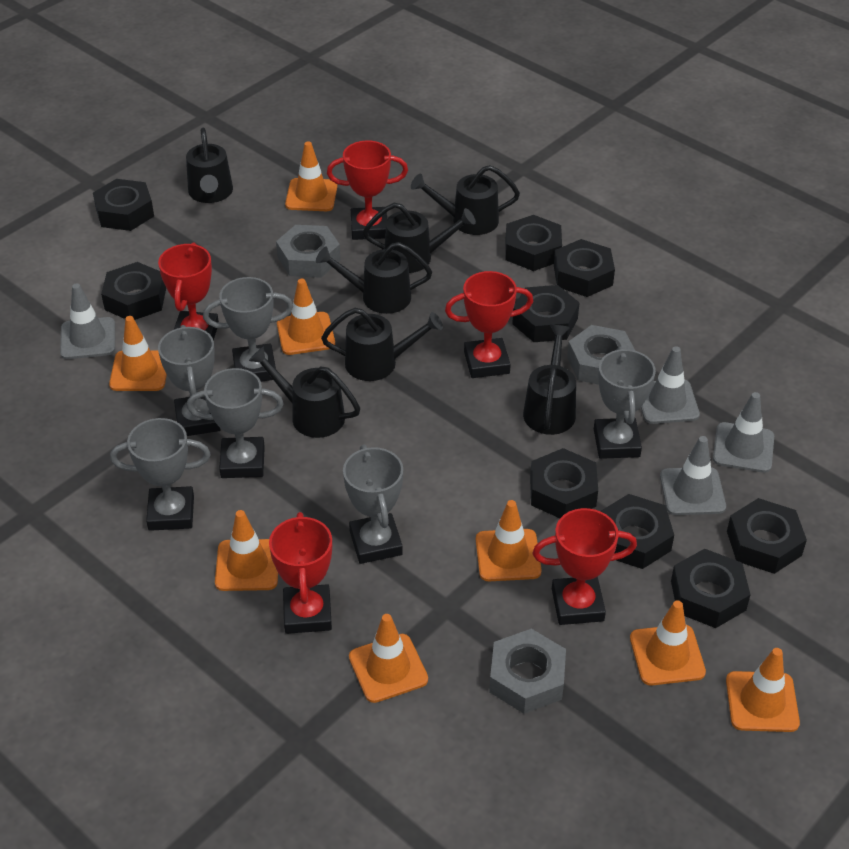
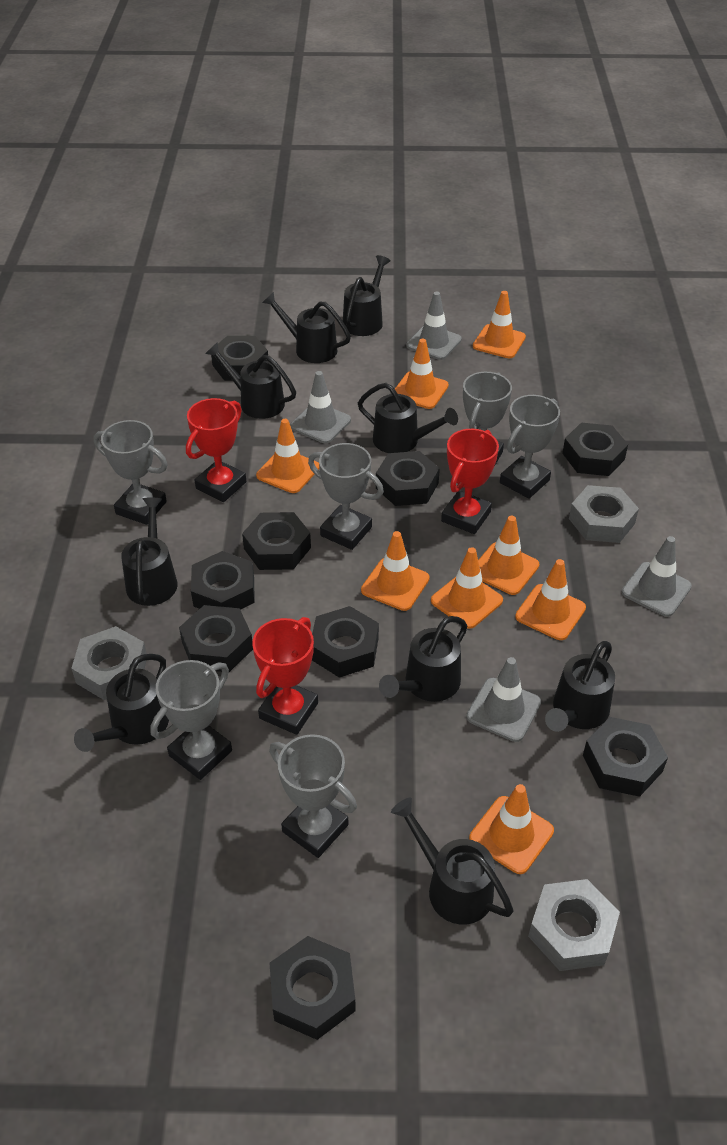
black watering can: [186,128,233,203] [249,346,360,438] [316,242,432,314] [321,308,443,381] [363,202,476,273] [411,165,520,235] [523,325,576,435] = 7 -> [74,654,169,752] [121,498,178,606] [205,342,296,419] [262,291,351,363] [343,255,391,336] [358,383,458,453] [379,616,467,702] [391,798,513,925] [545,641,615,732] = 9
red trophy: [158,242,219,341] [269,512,332,634] [327,140,408,240] [445,271,533,378] [533,508,637,625] = 5 -> [186,398,246,502] [252,617,318,735] [441,429,499,534] = 3

